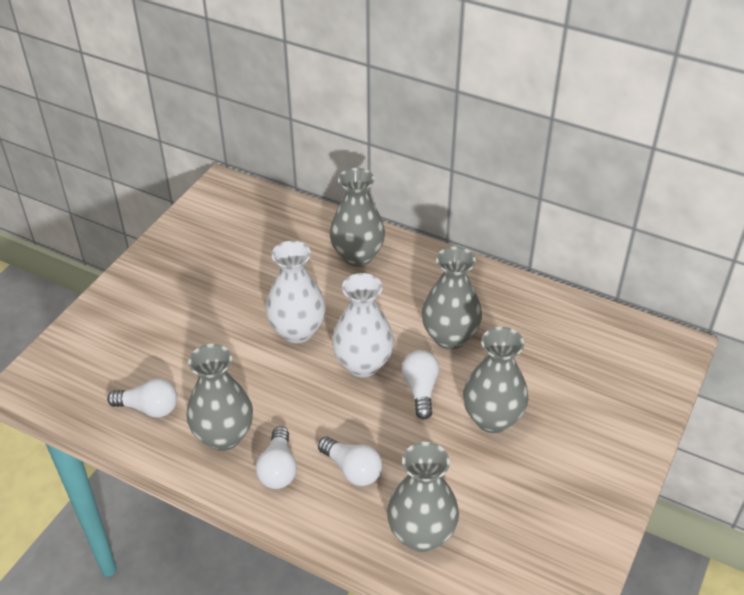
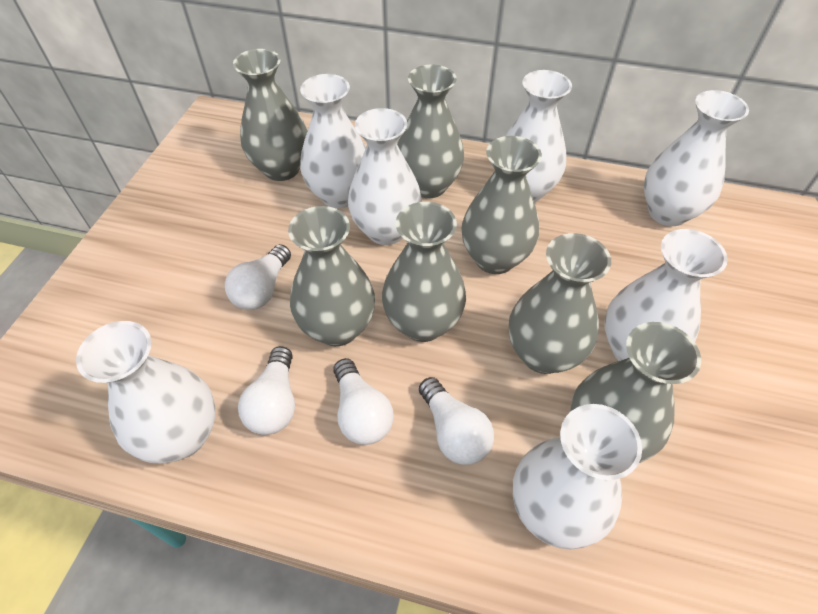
grey vase: [186,344,253,451] [329,168,385,267] [387,442,459,552] [421,246,482,350] [463,327,529,433] = 5 -> [233,49,307,181] [288,206,375,346] [382,202,466,342] [397,64,464,198] [461,136,542,274] [509,233,611,374] [570,322,701,463] = 7
white vase: [266,241,326,343] [332,273,394,377] = 2 -> [76,321,216,463] [300,74,366,208] [348,108,422,245] [505,70,572,203] [513,404,642,549] [605,229,728,361] [644,90,749,226] = 7

